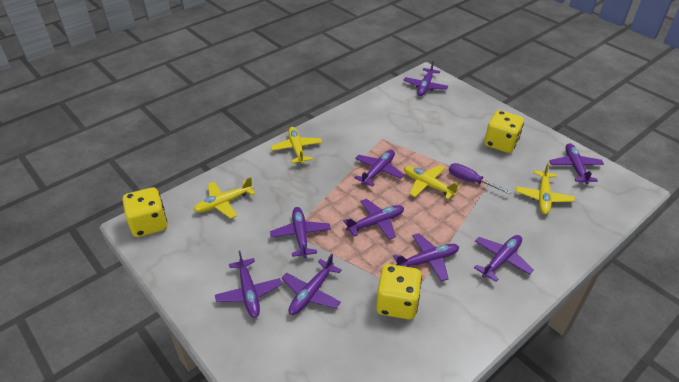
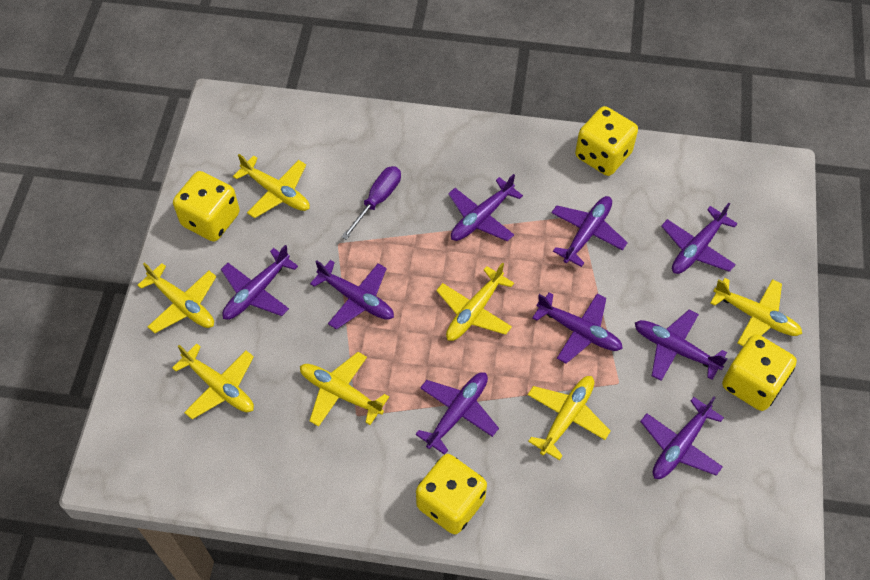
yellow dice: [123,187,167,237] [376,264,422,320] [484,110,524,153] = 3 -> [173,171,240,242] [416,454,487,534] [575,106,638,176] [722,334,797,411] = 4
yellow plane: [194,177,255,219] [271,127,322,164] [404,165,460,199] [516,162,575,214] = 4 -> [138,263,216,333] [172,344,254,419] [233,154,310,218] [300,352,389,427] [436,263,514,341] [528,376,611,460] [710,278,802,346] = 7

